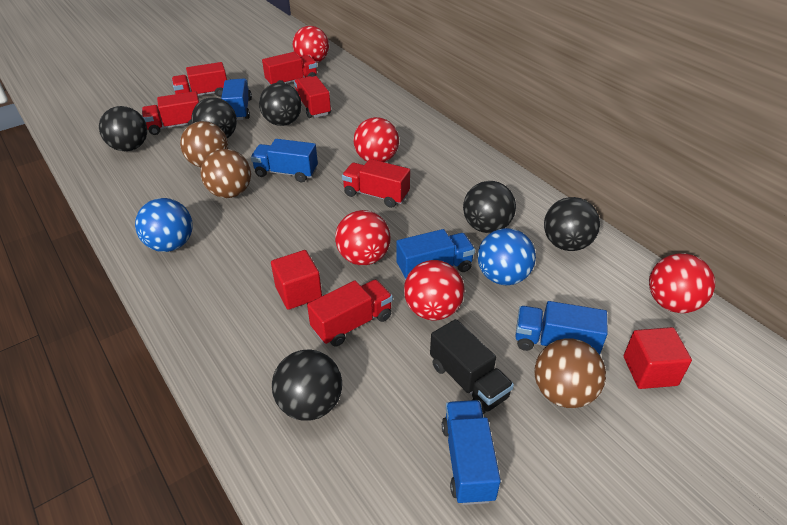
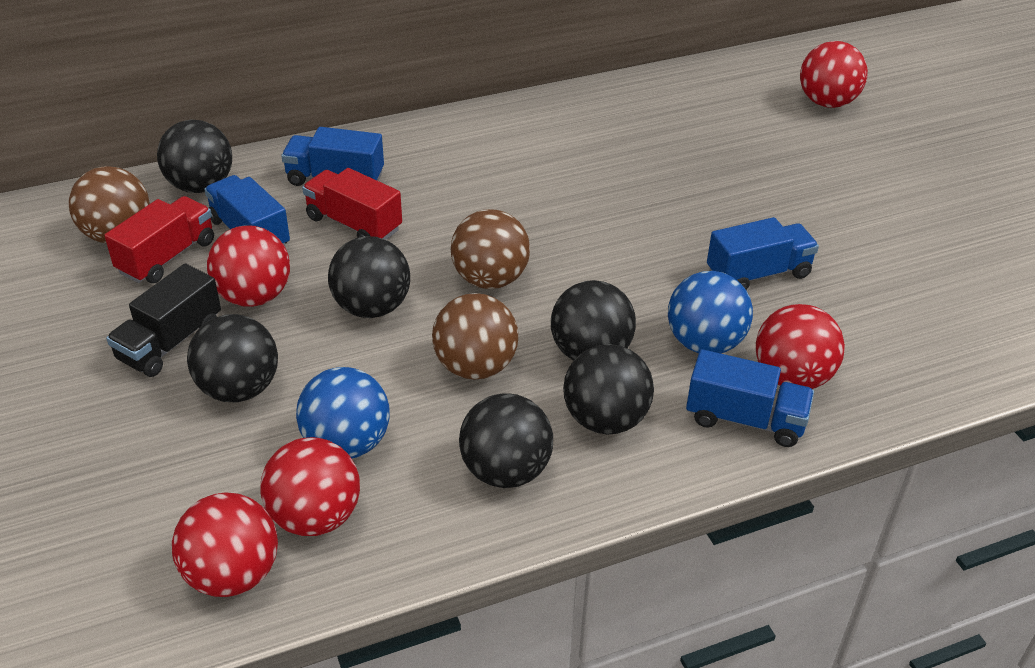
blue truck: [221,79,252,120] [251,139,318,182] [396,229,475,280] [442,400,501,505] [515,301,608,354] = 5 -> [204,175,290,247] [281,127,384,186] [686,349,814,447] [707,217,819,290] = 4
red cube: [271,250,322,310] [624,327,692,389] = 2 -> none = 0
red truck: [142,91,199,135] [172,62,227,97] [262,52,317,85] [294,76,331,118] [307,279,393,346] [342,159,410,208] = 6 -> [105,196,214,283] [302,168,402,240] = 2

